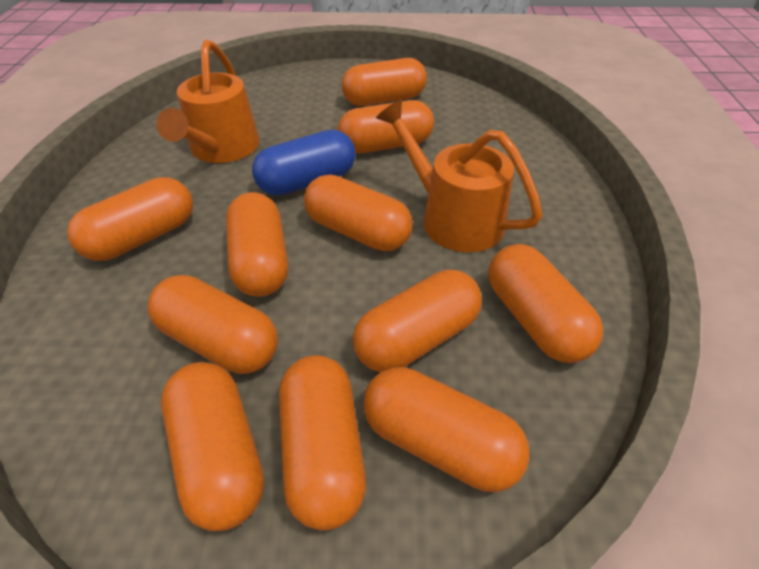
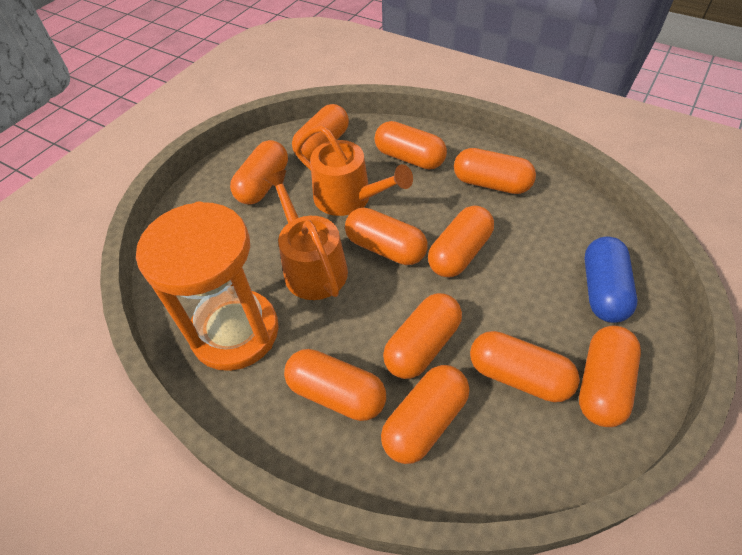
orange hourglass: none = 0 -> [136,202,279,371] = 1

